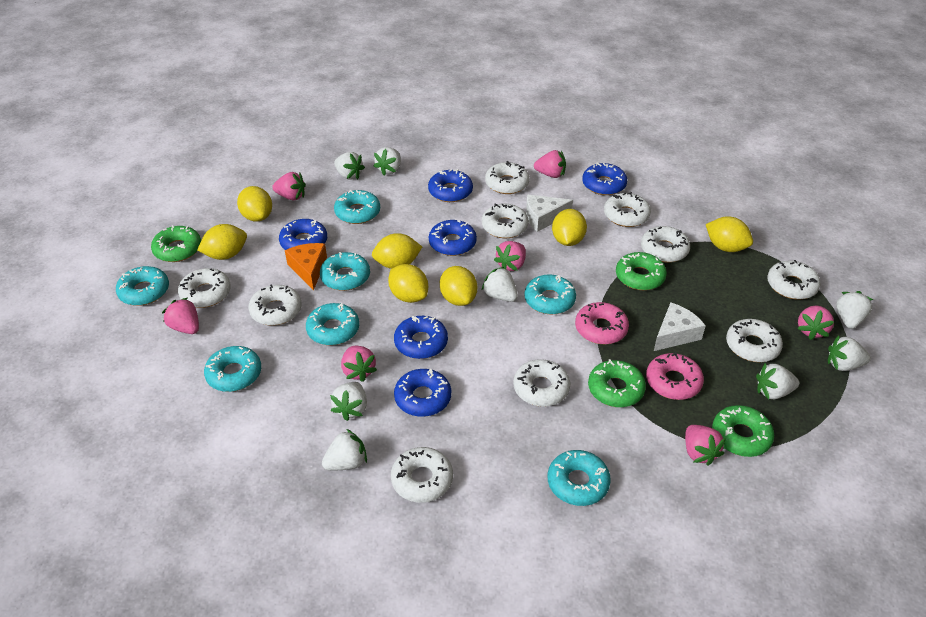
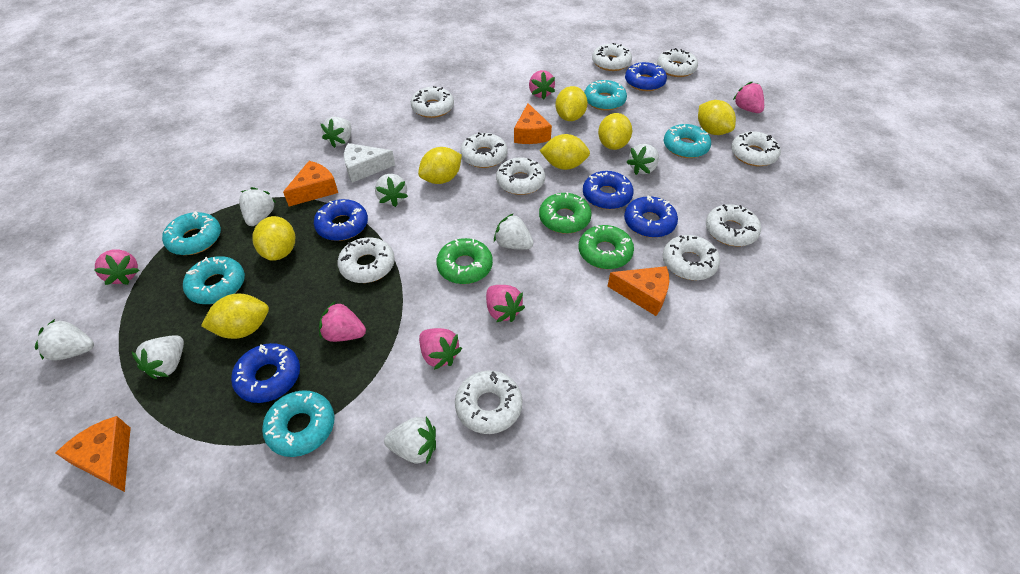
blue donut: [279,219,327,250] [394,316,448,359] [394,369,451,417] [428,169,473,202] [429,220,477,256] [582,162,627,195] = 6 -> [231,343,300,403] [314,199,368,241] [583,171,634,210] [624,195,678,238] [625,62,667,91] = 5
green donut: [151,225,201,262] [588,359,646,407] [616,252,667,290] [712,405,774,457] = 4 -> [436,238,493,284] [539,192,592,234] [579,225,634,269] = 3
orange cheese: [285,243,327,290] = 1 -> [55,416,131,492] [283,161,338,206] [514,103,552,144] [607,266,669,316] = 4
pink donut: [575,302,629,344] [646,352,704,400] = 2 -> none = 0
pink strawberry: [162,298,199,334] [272,172,306,200] [341,346,377,382] [494,241,526,271] [534,150,566,178] [685,425,726,466] [797,305,834,340] = 7 -> [95,249,139,285] [319,301,366,342] [419,328,462,370] [486,285,525,322] [529,70,555,100] [733,81,764,113] = 6
turquoise donut: [116,266,169,306] [204,346,261,392] [306,303,359,345] [320,252,370,291] [334,190,380,224] [524,274,576,314] [548,450,611,506] = 7 -> [162,211,221,255] [183,256,245,304] [262,390,335,457] [584,80,627,111] [664,124,711,158] = 5
white cheese: [526,195,573,232] [654,302,706,351] = 2 -> [344,143,395,183] = 1

